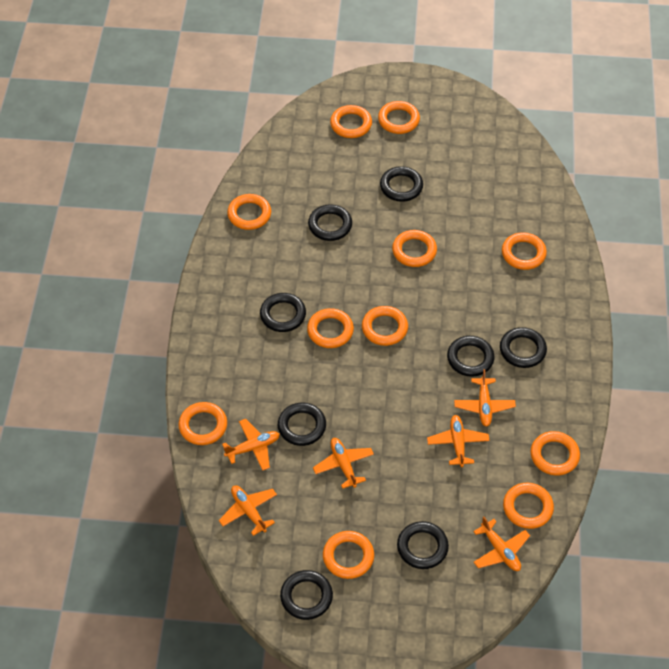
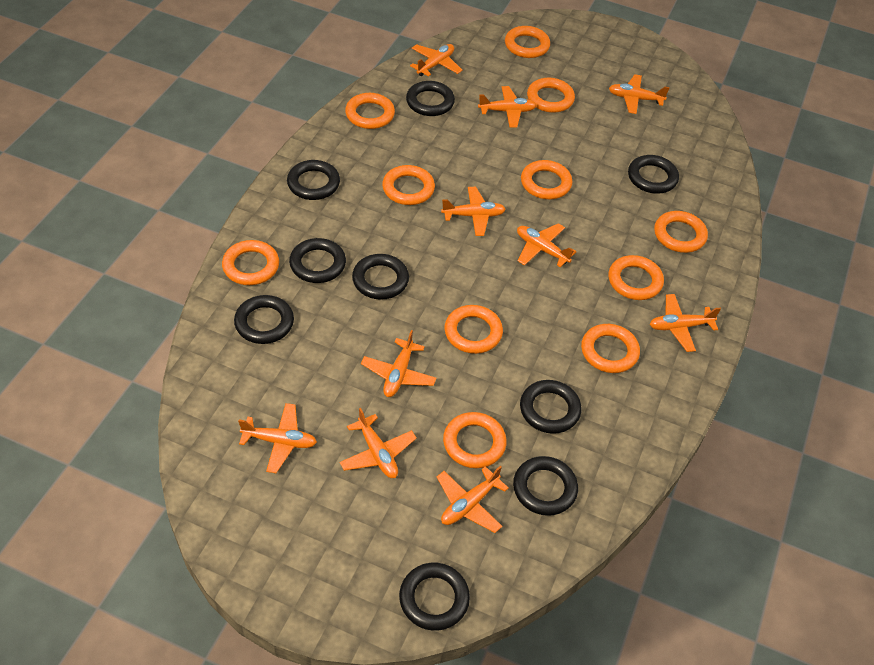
black ring: [260,293,306,332] [278,403,326,446] [280,570,333,620] [308,204,352,241] [380,166,423,202] [397,521,449,569] [447,336,494,377] [500,327,547,368] = 8 -> [234,295,294,344] [287,160,340,200] [289,238,346,283] [352,254,409,300] [399,563,470,631] [406,81,455,116] [513,456,578,516] [520,380,581,434] [628,155,679,194] = 9
orange plane: [219,485,277,536] [222,419,280,471] [313,438,374,489] [427,415,490,467] [454,369,516,427] [473,517,530,571] = 6 -> [238,403,317,473] [339,408,417,478] [361,330,437,397] [410,44,462,77] [437,466,509,533] [441,187,506,236] [478,86,537,128] [517,223,577,267] [609,74,670,114] [650,294,721,352] = 10

